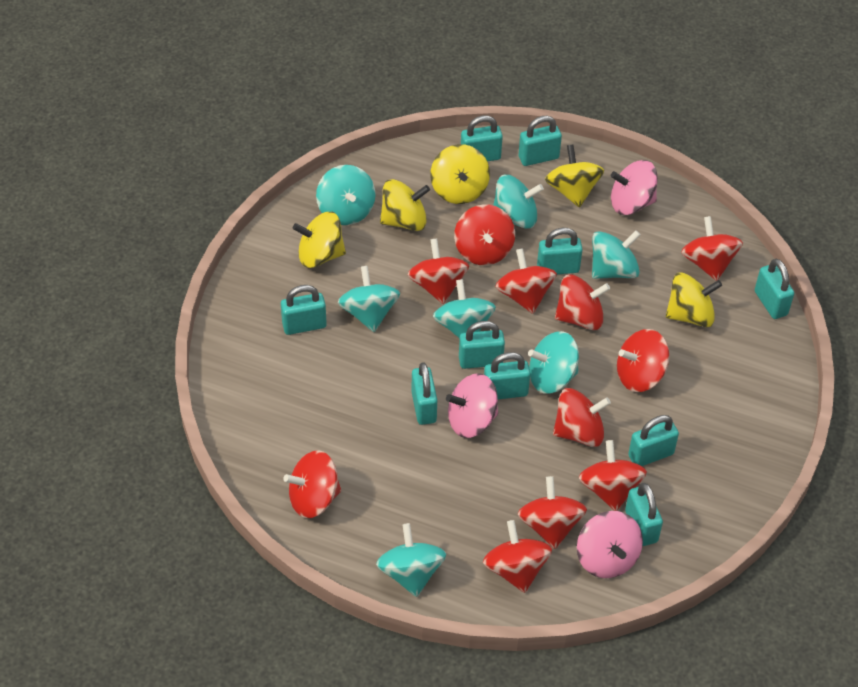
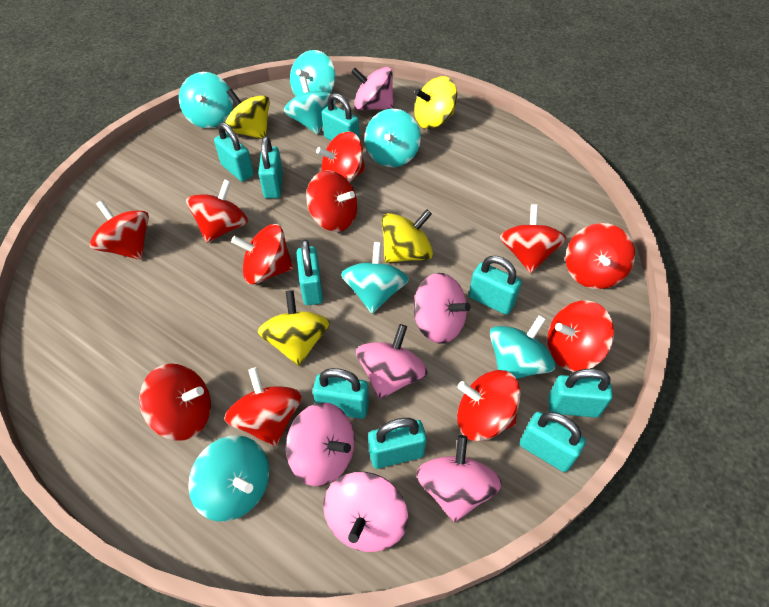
pink spinning top: [446,373,498,438] [577,511,643,578] [611,160,658,215] = 3 -> [286,402,355,486] [323,472,408,552] [351,67,394,111] [356,324,428,399] [414,273,470,344] [416,435,502,523] = 6
turquoise padlock: [281,285,327,335] [411,362,437,425] [459,321,505,369] [461,115,503,162] [484,352,530,399] [518,116,562,166] [537,228,583,274] [625,483,663,546] [628,415,679,466] [755,259,794,319] = 10 -> [214,122,254,182] [258,136,283,198] [296,239,323,305] [313,368,369,419] [322,93,360,141] [368,418,427,469] [469,256,522,315] [520,412,586,472] [548,369,613,418] = 9
yellow spinning top: [293,212,346,268] [380,179,430,231] [430,144,490,204] [545,144,604,208] [666,272,722,327] = 5 -> [225,89,270,139] [257,290,330,366] [382,209,433,263] [414,76,457,129] = 4

